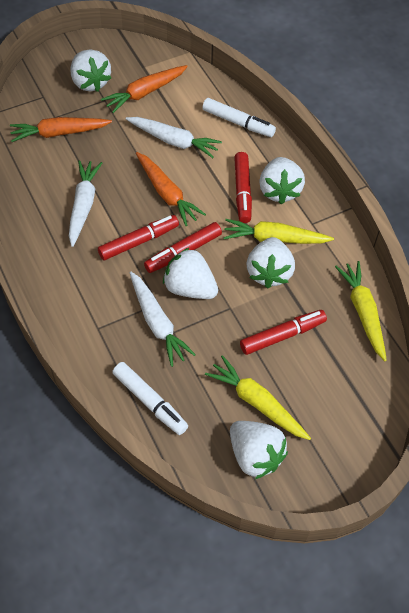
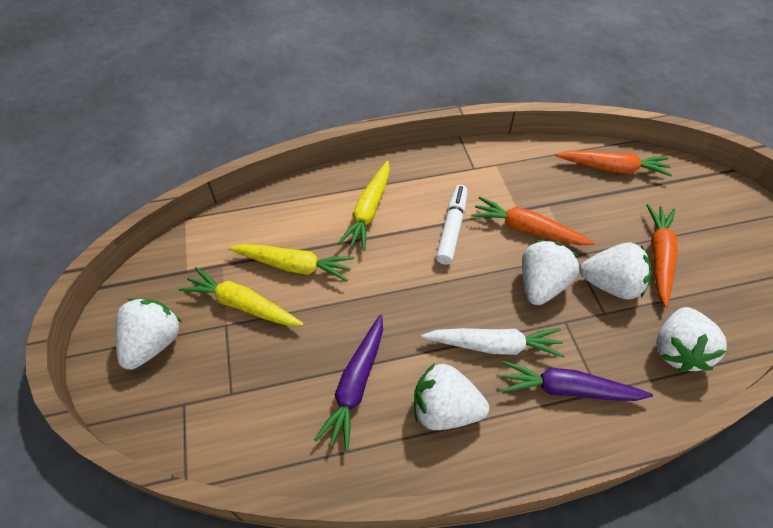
purple carrot: none = 0 -> [314,315,383,451] [501,361,653,401] = 2
red marker: [98,215,179,260] [144,222,222,273] [234,152,252,223] [240,310,327,355] = 4 -> none = 0
white carrot: [69,160,102,247] [126,117,222,158] [129,271,196,367] = 3 -> [421,328,565,358] = 1
white marker: [112,362,188,435] [202,98,276,137] = 2 -> [436,185,468,265] = 1

